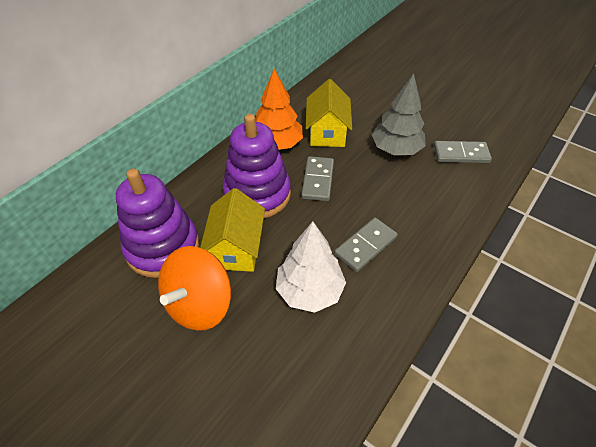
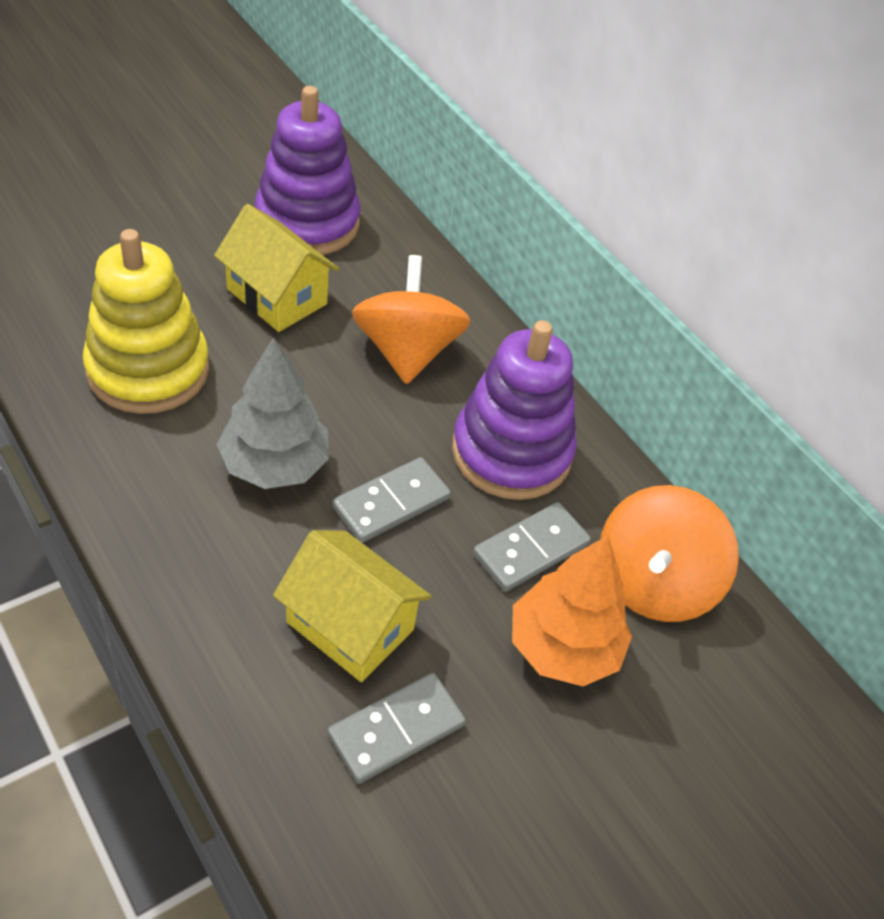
orange spinning top: [158,246,231,331] = 1 -> [351,255,471,384] [600,485,739,622] = 2
white tree: [276,221,346,313] = 1 -> none = 0
yellow stacking toy: none = 0 -> [82,229,209,414] = 1

